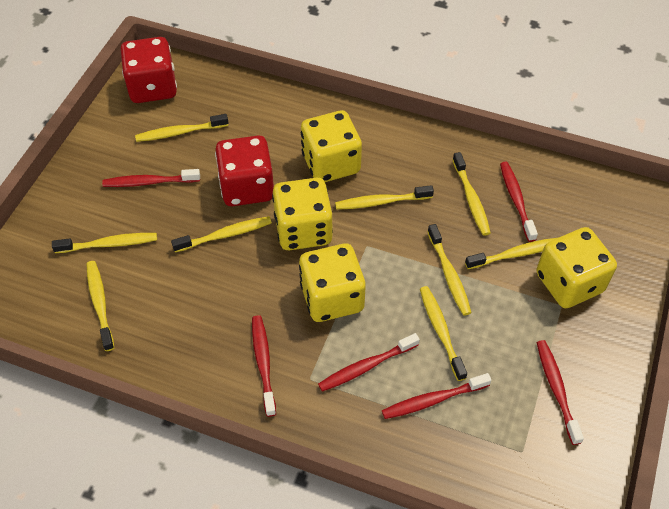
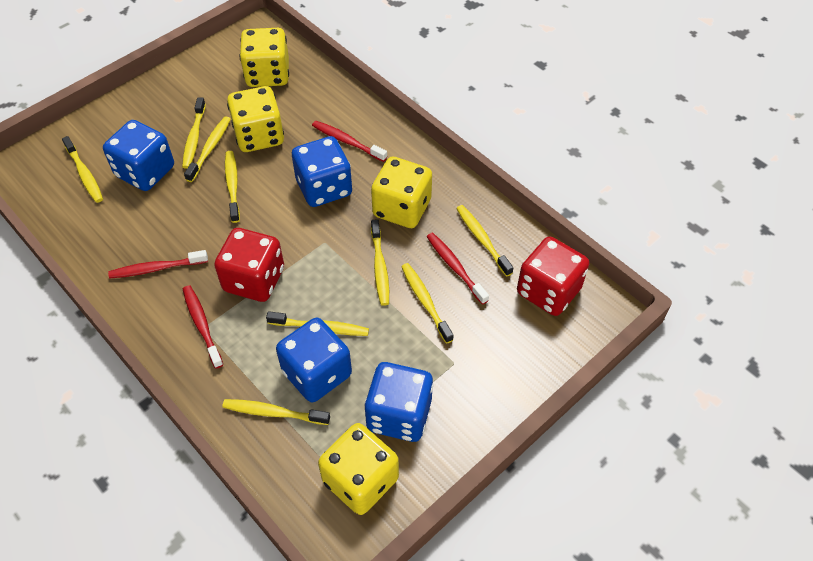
blue dice: none = 0 -> [103,120,174,191] [276,318,352,402] [292,136,352,207] [364,362,433,442] = 4
red toothbrush: [102,169,200,187] [252,315,276,417] [318,333,420,392] [382,373,492,419] [500,162,538,242] [537,340,584,445] = 6 -> [108,250,208,278] [183,285,223,369] [312,121,387,162] [427,233,489,305] = 4

